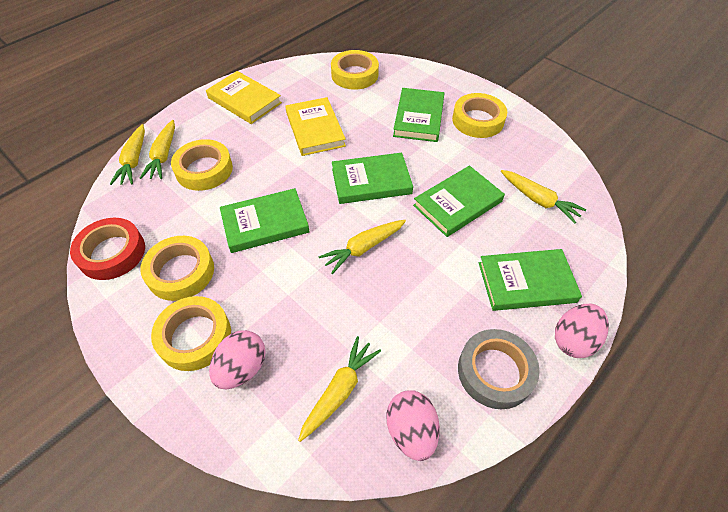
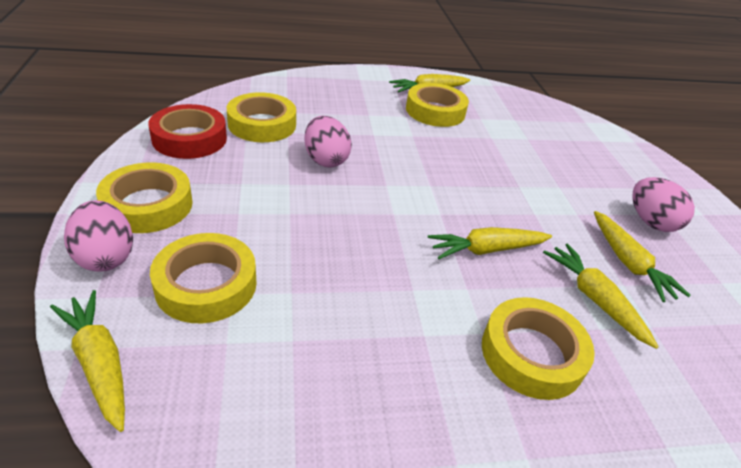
green book: [220,188,309,253] [332,153,413,204] [393,88,444,142] [413,166,505,237] [479,249,582,311] = 5 -> none = 0
grey tape: [458,329,540,409] = 1 -> none = 0
yellow book: [206,71,282,124] [285,97,346,156] = 2 -> none = 0

